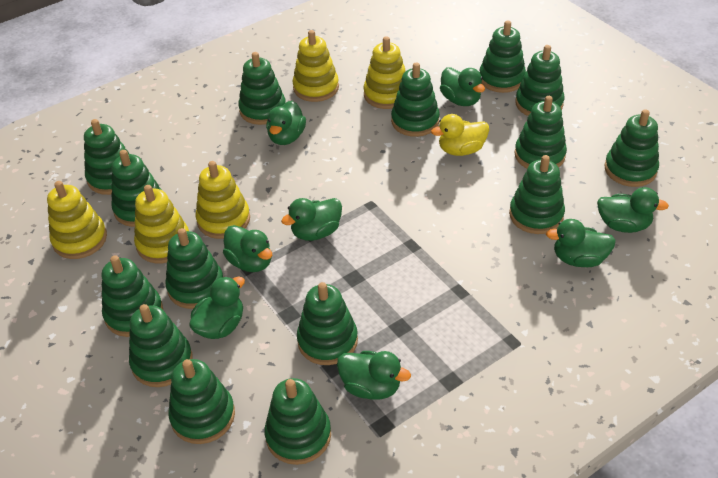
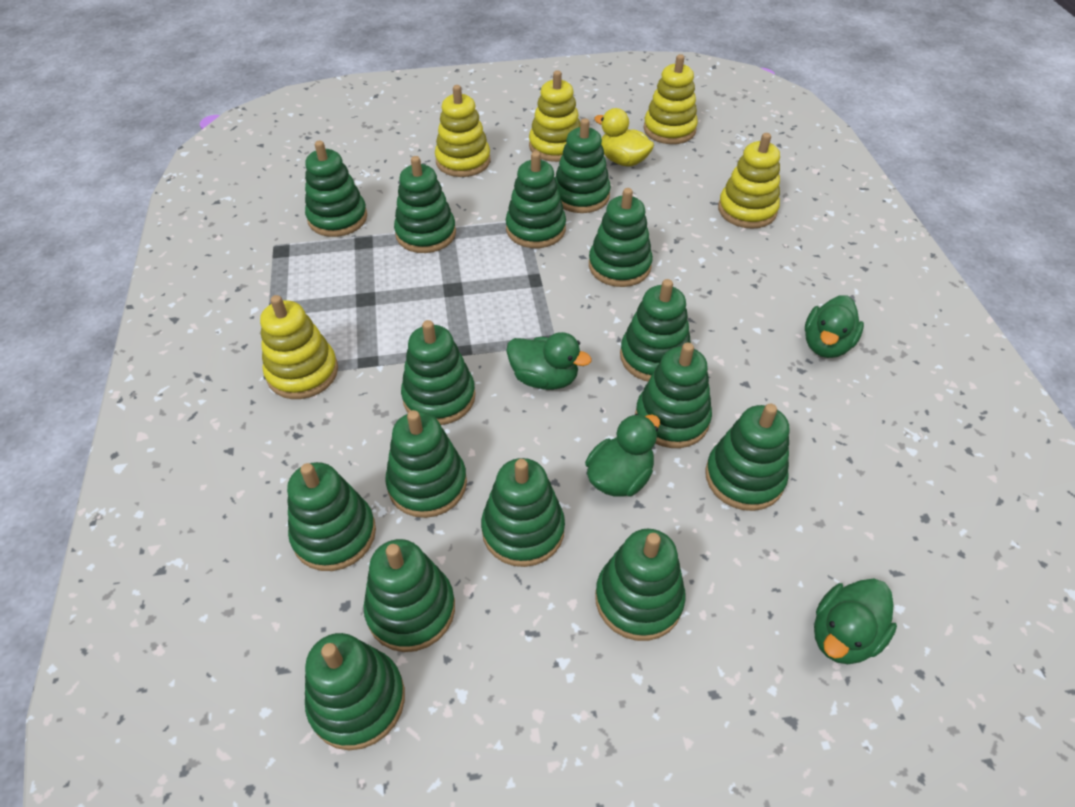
green duck: [189,276,245,339] [223,225,272,272] [266,101,306,145] [281,198,342,241] [337,351,411,400] [440,67,485,106] [546,219,616,267] [597,187,669,233] = 8 -> [507,332,592,390] [585,414,660,497] [805,295,864,358] [814,579,897,664] = 4

